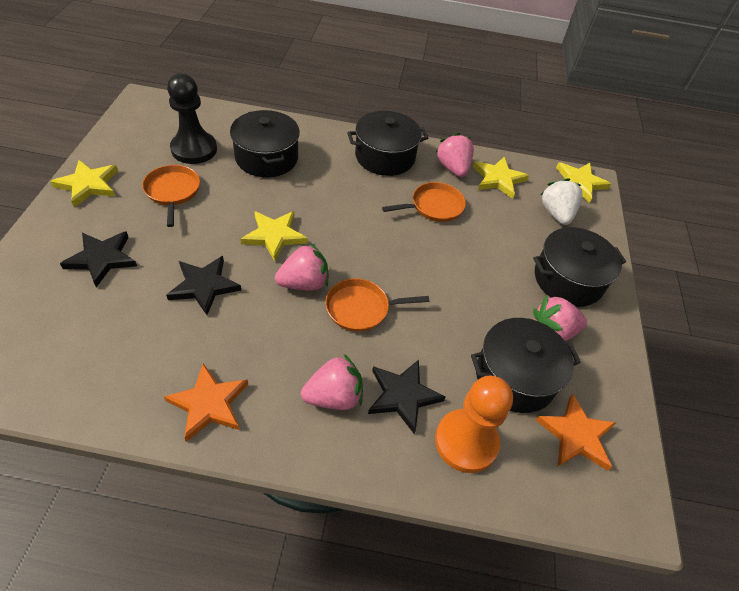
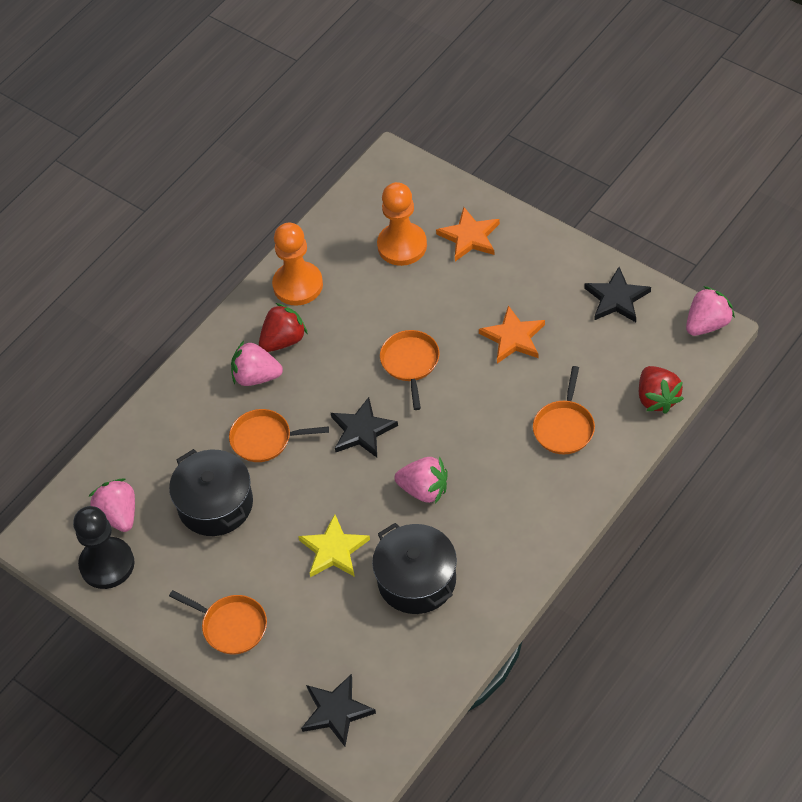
black pot: [230,110,300,177] [347,111,428,176] [471,318,581,413] [533,227,626,307] = 4 -> [169,449,253,536] [372,523,457,614] = 2
orange pan: [142,165,200,227] [325,278,430,332] [382,182,466,222] = 3 -> [169,590,267,654] [229,409,329,462] [380,330,440,410] [533,366,595,454] = 4
orange pawn: [435,376,513,473] = 1 -> [272,223,323,306] [377,182,427,266] = 2
red strawberry: none = 0 -> [259,303,308,352] [639,366,684,414] = 2
white strawberry: [541,178,582,225] = 1 -> none = 0
yellow star: [50,160,118,207] [241,211,308,262] [473,157,529,199] [556,162,611,203] = 4 -> [298,514,370,577] = 1

